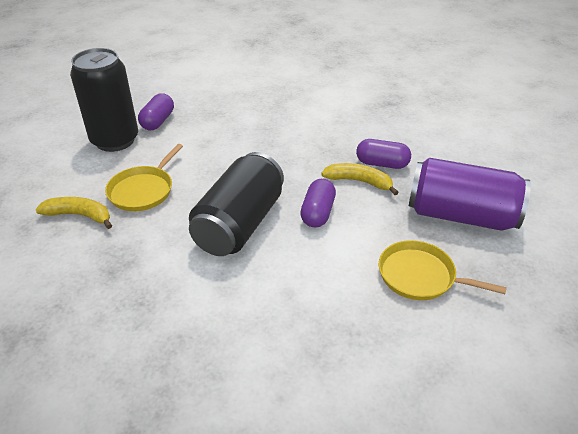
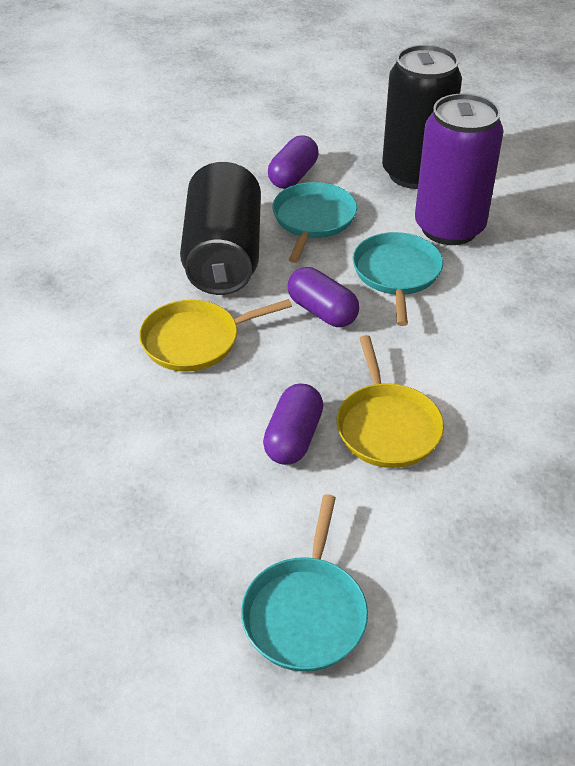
turquoise pan: none = 0 -> [241,494,368,672] [273,182,357,263] [353,232,443,326] = 3
yellow banana: [35,197,112,229] [321,163,399,195] = 2 -> none = 0

